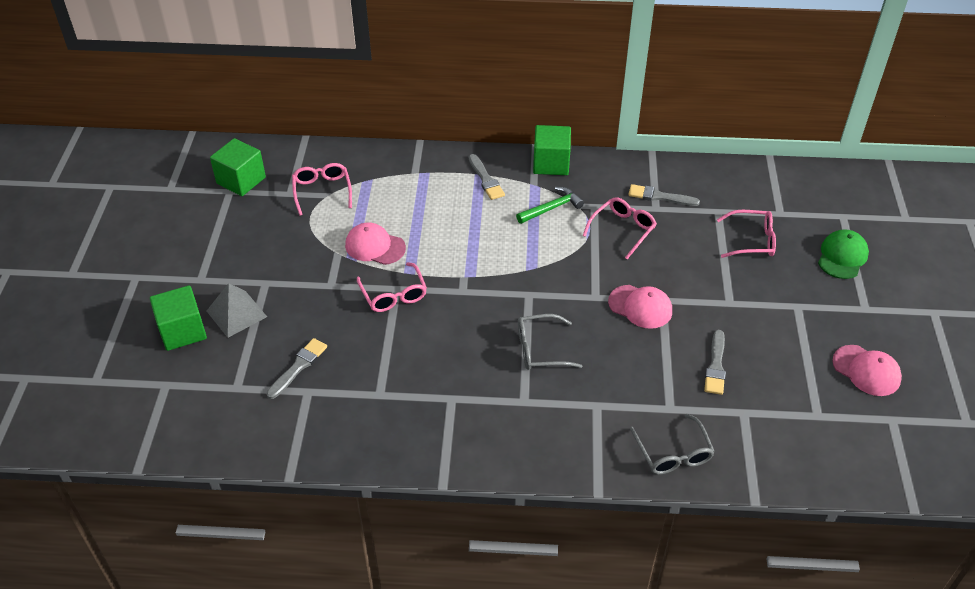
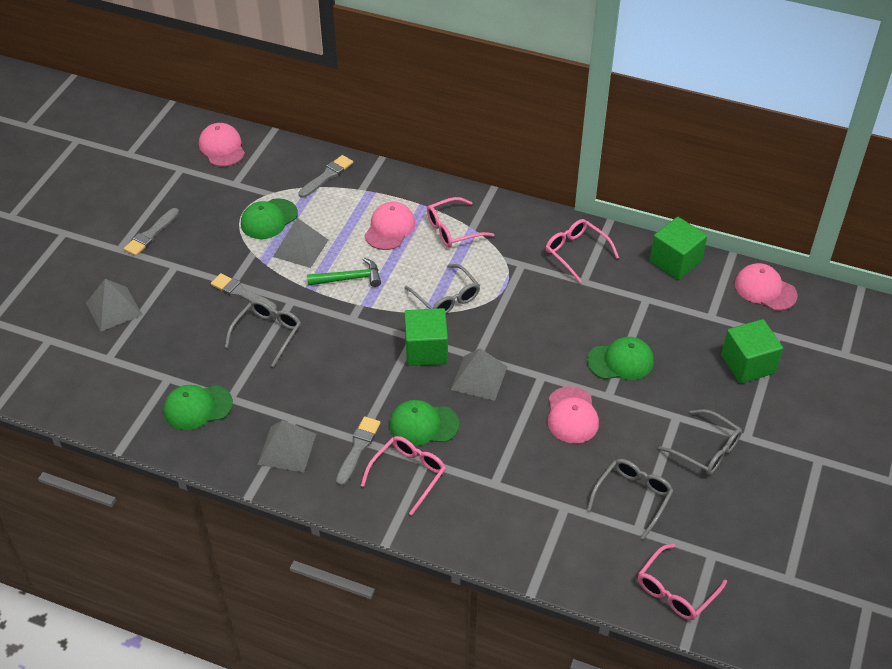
green cap: [818,229,869,279] = 1 -> [164,385,233,430] [241,198,298,239] [389,400,459,446] [587,337,654,380] = 4
grey glasses: [518,314,583,370] [630,414,715,475] = 2 -> [225,300,301,367] [405,264,480,314] [587,459,673,540] [658,409,742,475] = 4
grey pyramid: [207,283,267,338] = 1 -> [86,279,142,331] [257,420,316,472] [273,218,328,268] [451,348,508,401] = 4
pink cap: [345,222,406,265] [608,285,672,329] [832,345,902,396] = 3 -> [199,123,245,167] [365,202,415,250] [548,386,599,443] [735,263,798,311] = 4

